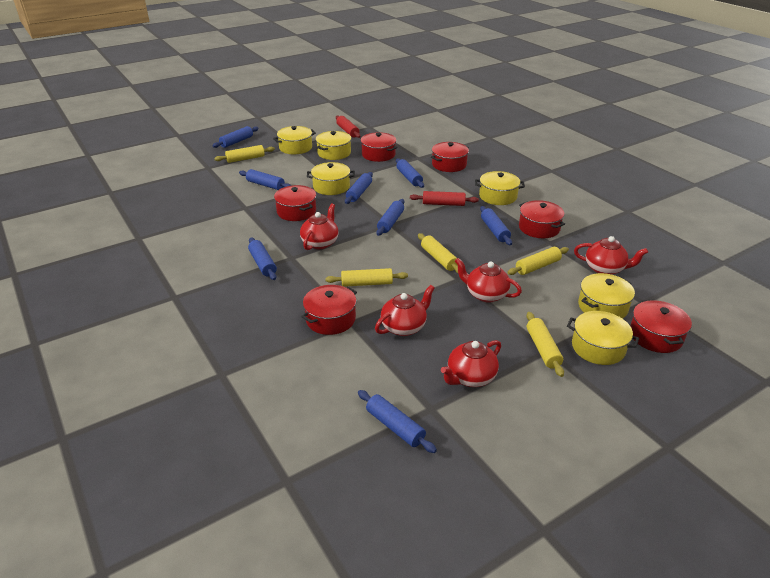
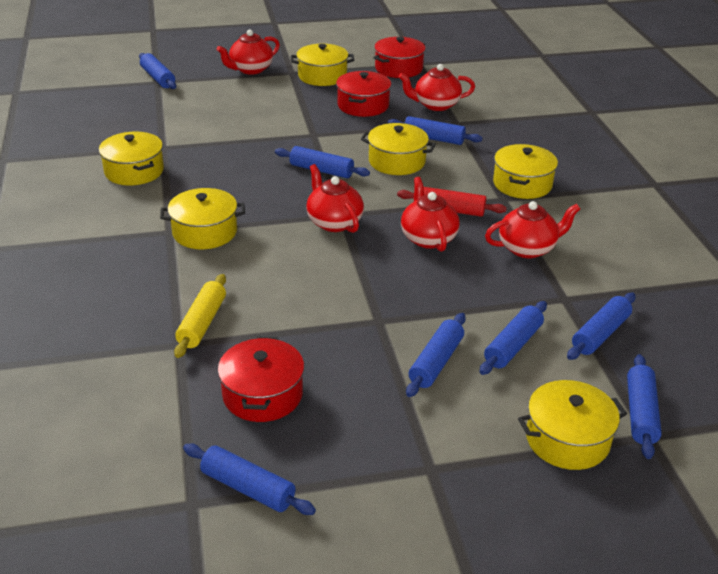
red pot: [274,185,316,221] [301,285,357,335] [360,132,398,162] [431,142,469,172] [519,200,565,238] [630,300,692,353] = 6 -> [218,336,304,422] [336,71,391,117] [374,37,426,78] = 3
red rolling pin: [336,116,361,138] [410,191,479,206] = 2 -> [397,187,507,217] = 1
yellow rolling pin: [214,145,275,163] [325,268,408,287] [418,233,458,273] [507,247,569,275] [527,312,564,377] = 5 -> [174,274,226,358] = 1

